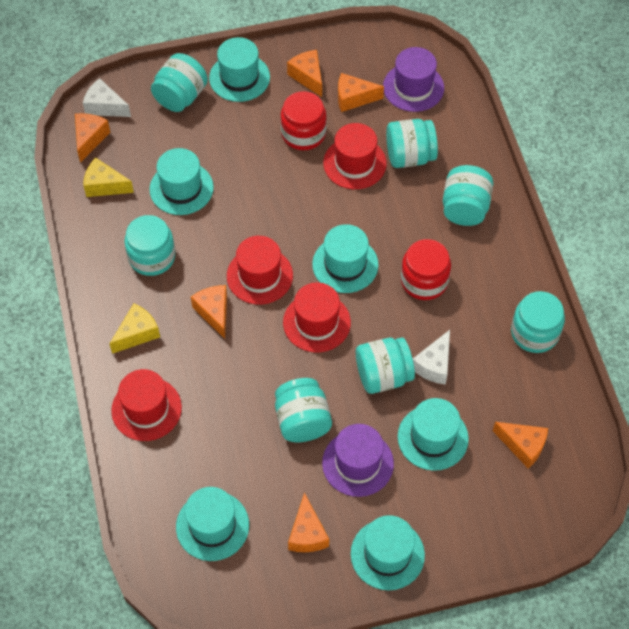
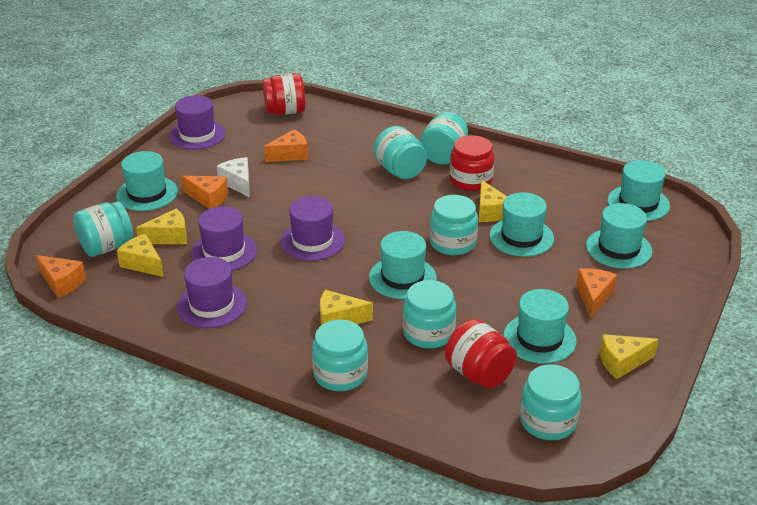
orange cheese: [75,113,110,163] [191,285,227,339] [287,50,322,97] [288,493,329,552] [338,73,384,112] [493,422,548,469] = 6 -> [36,255,86,298] [181,176,228,209] [264,129,308,162] [576,268,617,319] = 4
purple hat: [322,424,394,497] [383,47,444,112] = 2 -> [169,95,226,150] [177,257,247,328] [191,206,257,271] [280,196,345,261] = 4
red hat: [111,369,182,441] [227,236,293,305] [283,282,351,352] [323,123,387,189] = 4 -> none = 0
red jar: [280,91,327,150] [401,239,451,300] = 2 -> [262,73,305,115] [445,319,517,389] [450,135,495,191] = 3
white cheese: [83,78,131,117] [413,330,450,385] = 2 -> [217,157,250,198] = 1
yellow cheese: [83,158,134,197] [109,303,160,354] = 2 -> [117,234,164,277] [136,208,187,244] [320,290,373,325] [479,180,507,222] [600,334,659,379] = 5

